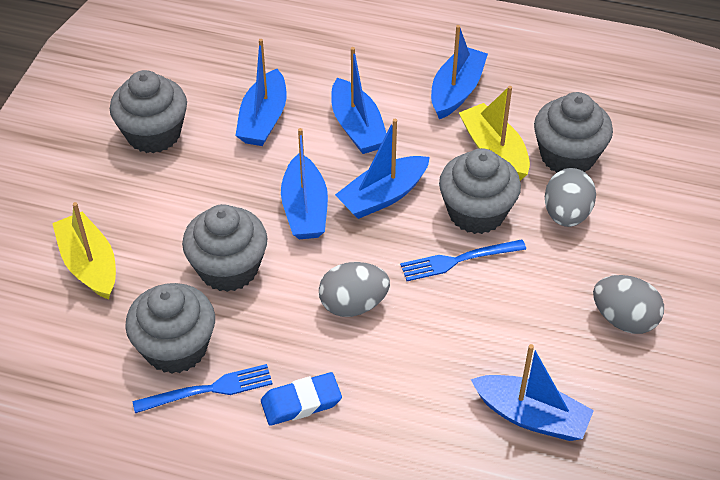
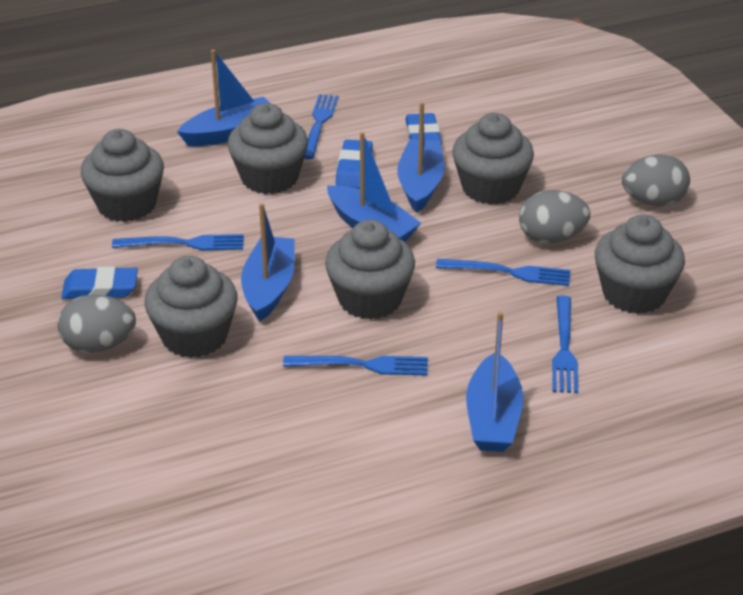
blue boat: [235,39,286,146] [281,128,328,239] [331,47,387,154] [335,119,430,219] [431,25,488,119] [471,344,594,441] = 6 -> [177,49,270,146] [241,203,295,322] [327,132,421,242] [397,102,444,212] [466,312,523,452] = 5
blue eraser: [261,372,342,426] = 1 -> [61,266,138,299] [336,140,373,189] [405,113,442,144] = 3
blue fork: [132,364,273,413] [400,239,526,281] = 2 -> [112,234,244,250] [283,356,428,376] [304,94,338,159] [436,259,571,286] [552,295,578,393] = 5
grey cupcake: [110,70,187,153] [125,283,215,374] [182,204,267,292] [439,148,521,234] [534,92,613,173] = 5 -> [81,129,164,222] [144,256,237,358] [227,103,308,194] [325,220,415,320] [452,113,534,205] [595,214,685,314] = 6
yellow boat: [52,202,116,300] [459,86,530,181] = 2 -> none = 0

